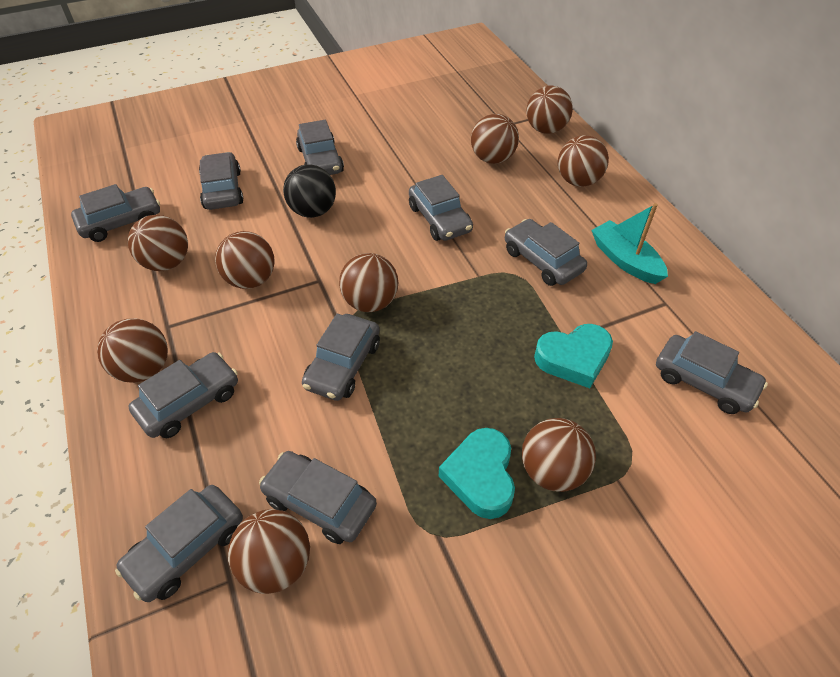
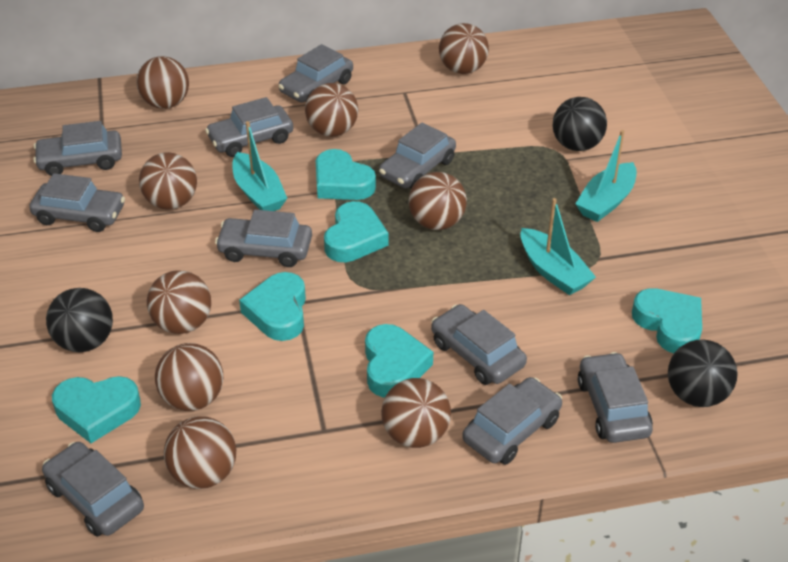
black ball: [283,164,336,218] = 1 -> [46,288,113,352] [553,97,607,151] [668,339,738,407] = 3
turquoise boat: [591,203,668,284] = 1 -> [232,121,287,211] [521,198,596,295] [576,130,637,222] = 3
turquoise heart: [439,428,515,519] [534,324,613,388] = 2 -> [52,376,141,443] [239,272,306,341] [316,149,376,200] [324,201,388,262] [365,324,433,398] [632,288,702,353] = 6

